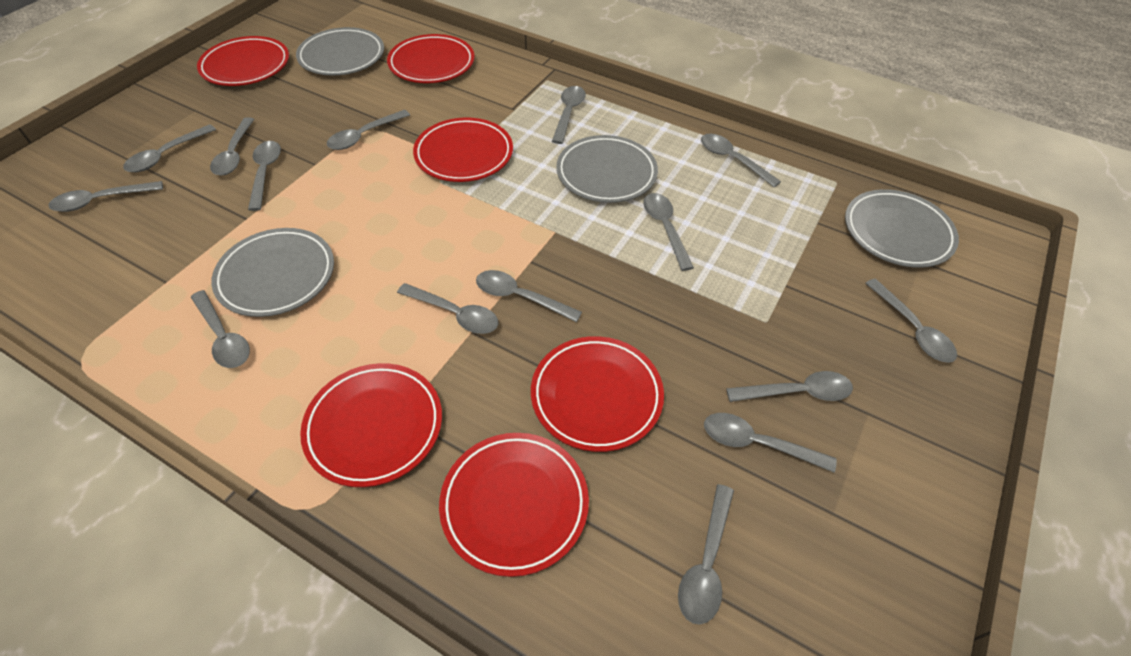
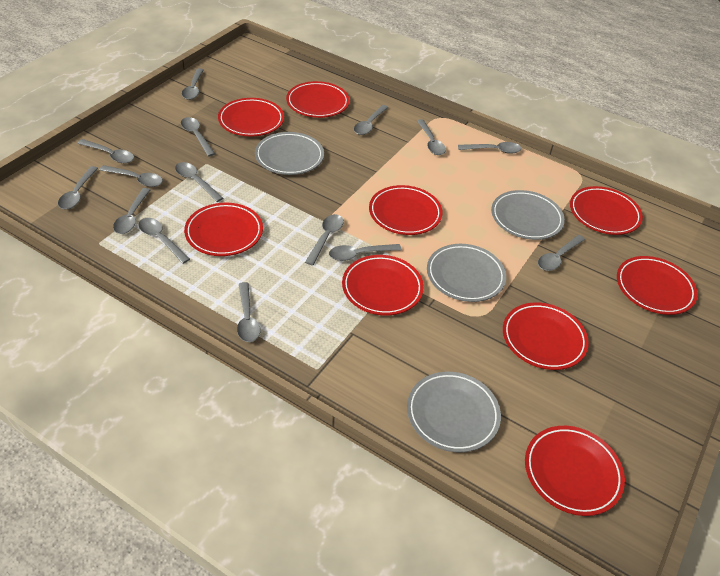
red plate: [197,36,289,86] [300,363,442,487] [387,34,475,83] [413,117,513,182] [439,433,589,577] [531,336,664,452] = 6 -> [184,203,263,256] [218,98,284,136] [286,81,350,118] [342,255,424,316] [369,185,443,235] [503,303,589,370] [525,426,625,516] [570,186,643,235] [617,256,698,315] = 9

